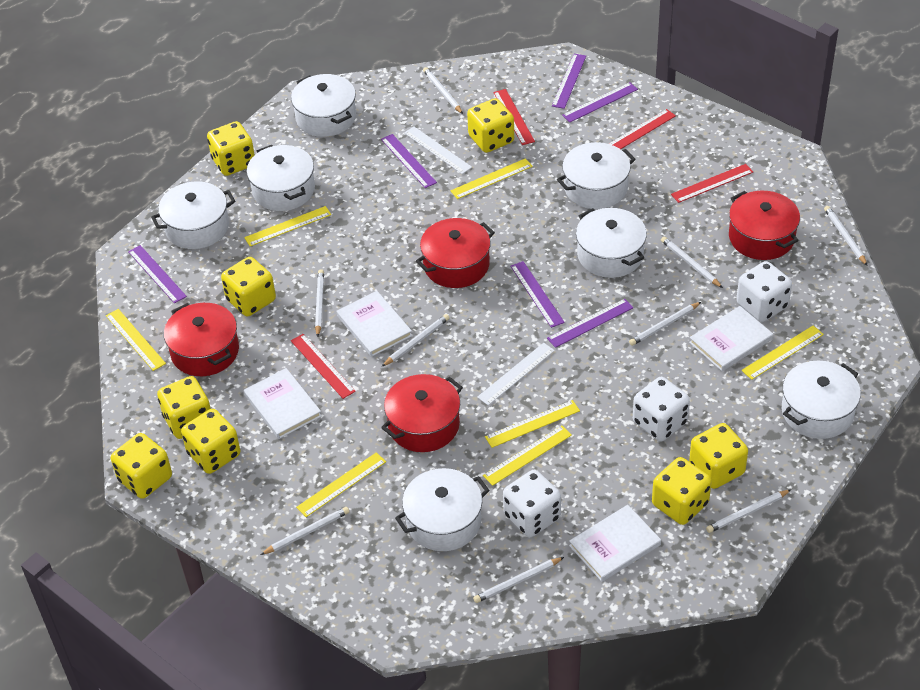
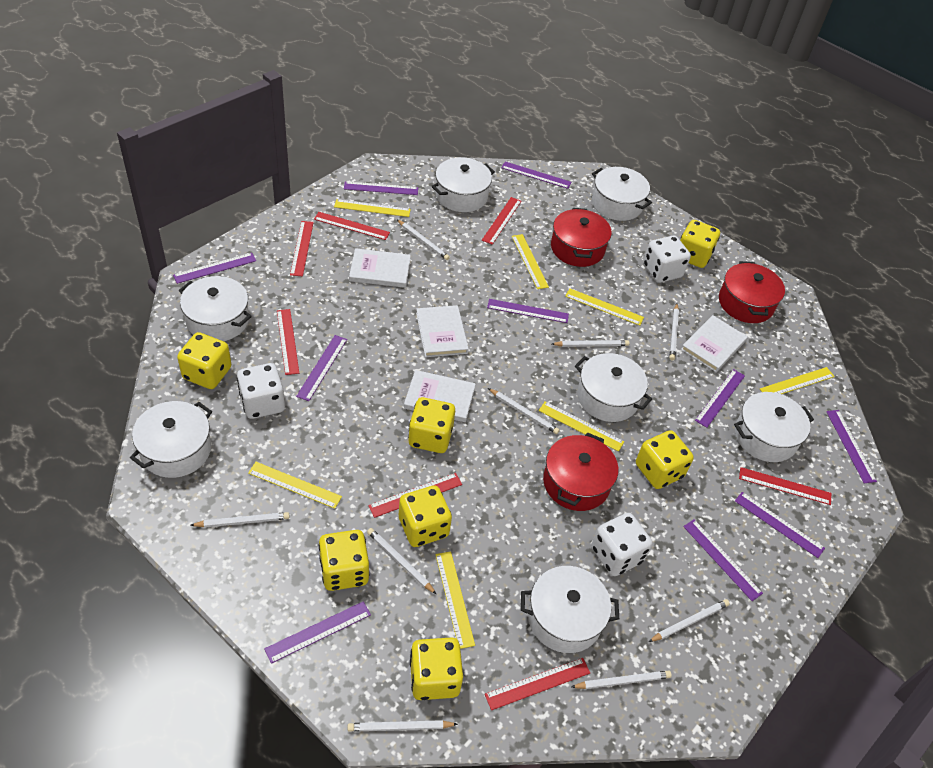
purple ruler: [128,245,187,303] [381,134,437,188] [510,261,565,328] [547,299,633,348] [552,54,586,109] [562,82,638,122] = 6 -> [173,253,256,284] [264,601,371,664] [296,335,347,401] [344,181,418,195] [487,299,569,323] [501,161,571,189] [683,519,763,601] [695,369,745,428] [735,492,825,558] [826,410,877,483] = 10
red pot: [164,303,239,376] [381,374,463,452] [416,218,495,288] [729,190,800,260] = 4 -> [543,432,618,511] [551,208,612,267] [719,261,785,323] = 3
red ruler: [291,334,356,399] [493,89,535,145] [609,109,676,149] [671,164,753,203] = 4 -> [277,309,299,375] [290,221,314,276] [314,212,390,240] [368,473,462,518] [482,197,521,245] [485,658,590,710] [739,467,831,505] = 7
white ruler: [404,126,472,174] [477,343,555,405] = 2 -> none = 0
yellow dice: [111,433,172,499] [157,376,211,439] [181,409,240,474] [207,121,255,176] [221,257,276,316] [467,98,514,153] [652,457,712,525] [689,423,748,489] = 8 -> [177,332,231,389] [319,530,369,591] [399,486,452,547] [408,397,455,453] [410,637,463,700] [636,430,694,489] [680,220,720,268] = 7

